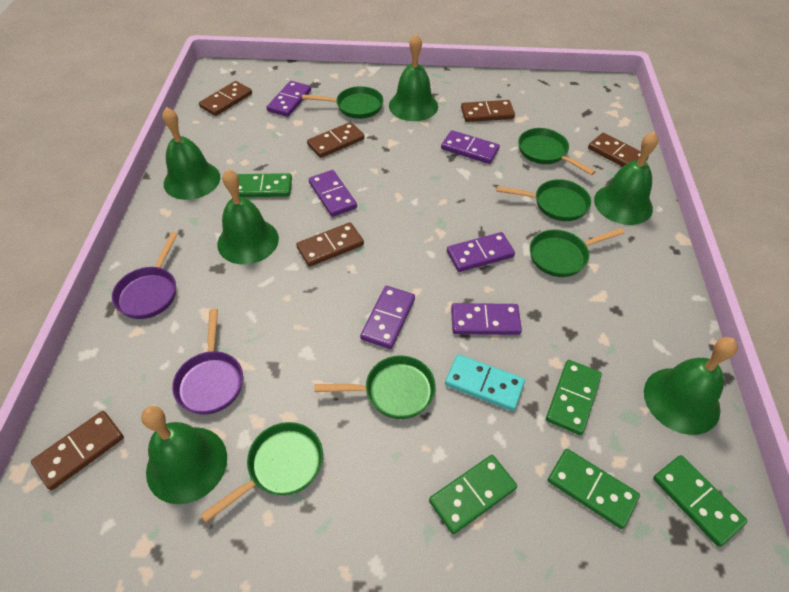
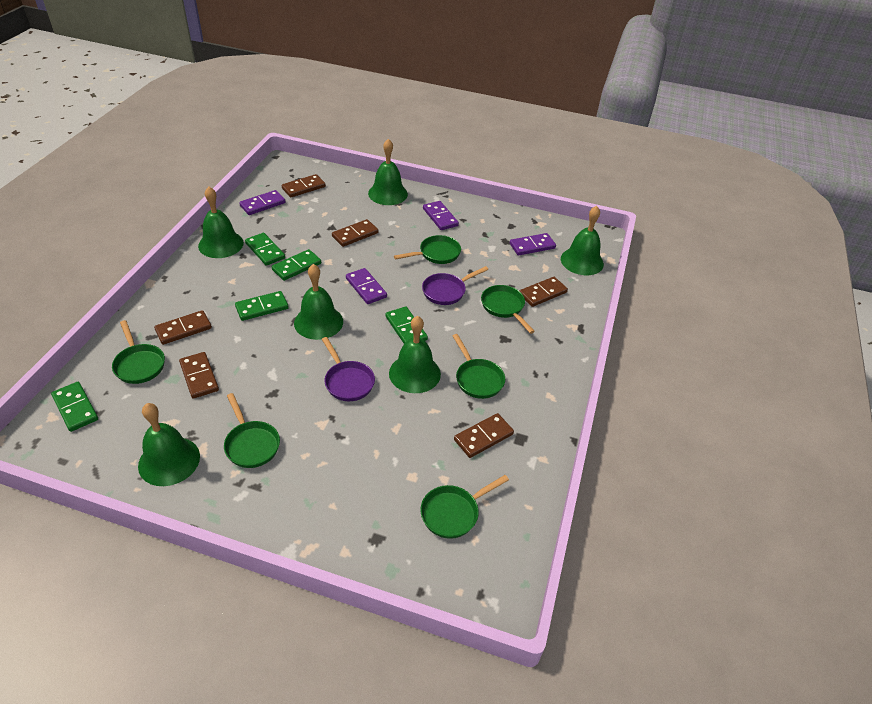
purple domino: [267,81,311,117] [309,170,357,217] [360,286,415,349] [441,130,500,164] [447,232,515,272] [451,303,522,335] = 6 -> [239,190,286,215] [346,268,387,304] [423,201,459,230] [510,233,556,256] = 4
turquoise domino: [445,354,525,411] = 1 -> none = 0

